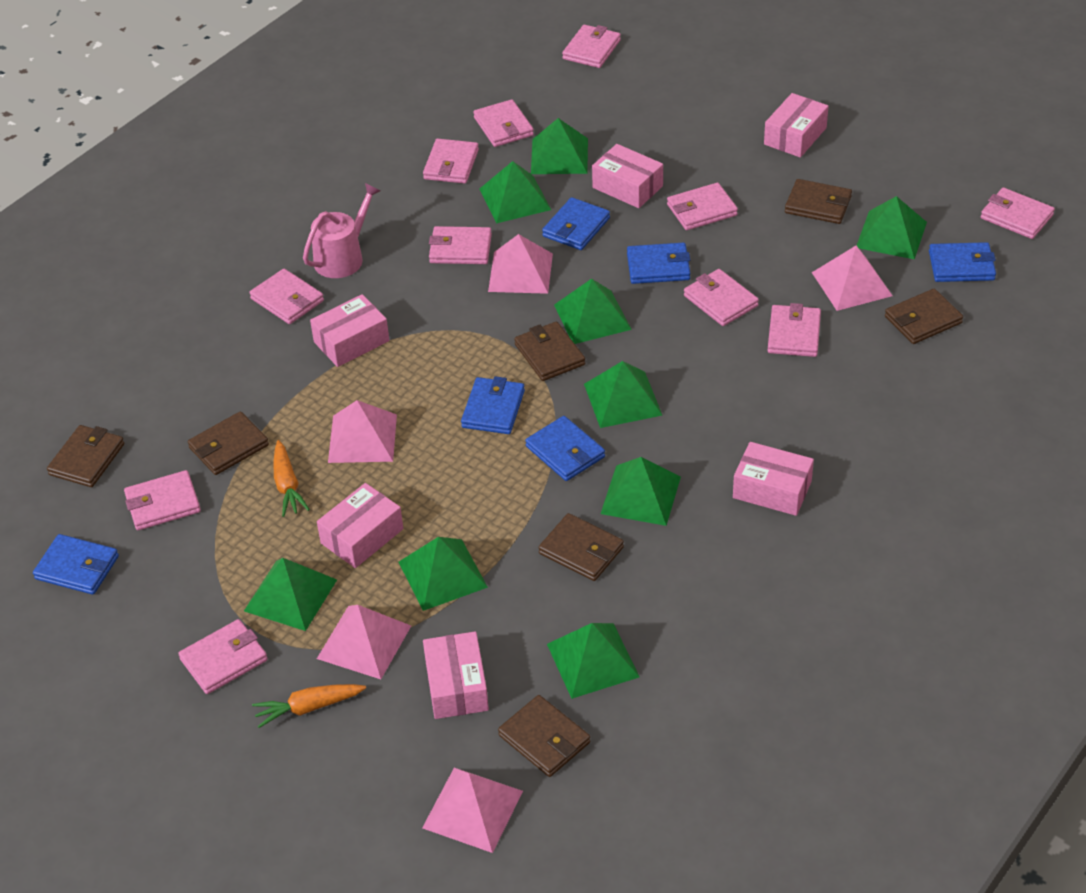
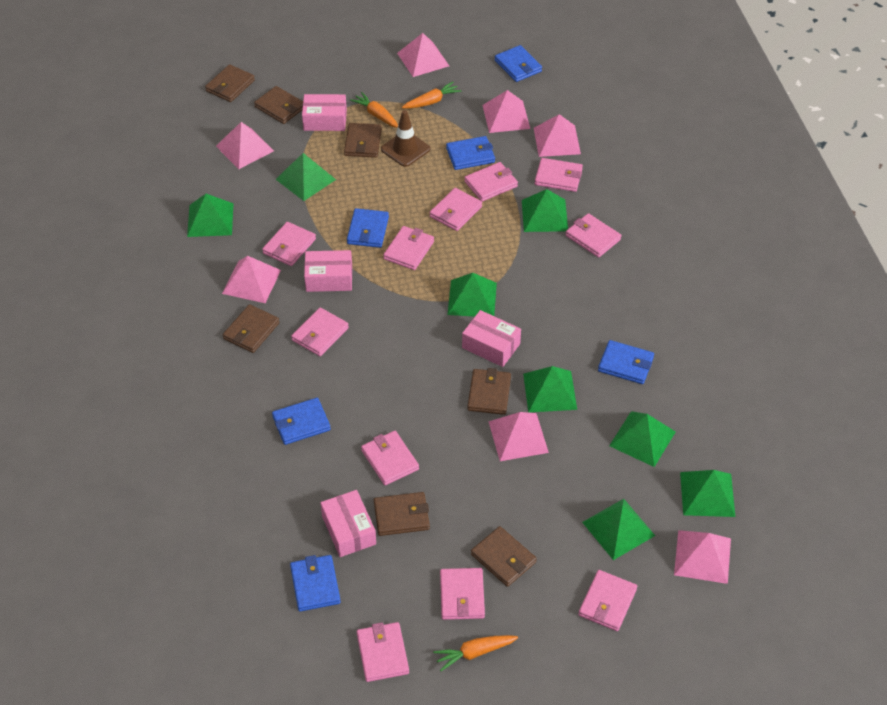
brown traffic cone: none = 0 -> [381,110,430,167] = 1
green pyramid: [244,558,337,631] [398,537,488,611] [480,161,551,223] [531,118,588,174] [547,623,640,699] [554,279,632,344] [584,361,662,428] [601,457,681,526] [856,196,927,259] = 9 -> [187,194,234,237] [276,153,336,201] [447,273,497,317] [522,189,568,232] [523,366,577,413] [582,499,655,560] [609,411,676,467] [680,470,735,517] = 8
orange carrot: [252,684,366,728] [273,440,310,517] = 2 -> [350,92,398,128] [402,82,461,109] [433,635,518,671] = 3
pink box: [310,294,389,367] [317,483,403,568] [423,631,489,719] [592,144,663,208] [733,442,814,516] [764,93,829,157] = 6 -> [302,94,347,131] [304,250,352,292] [321,490,376,557] [462,310,521,367] = 4
pink pyramid: [317,605,411,679] [328,400,397,463] [422,768,523,853] [488,234,553,294] [812,246,893,311] = 5 -> [216,122,274,169] [222,256,281,303] [397,33,449,77] [482,90,530,133] [488,412,549,461] [534,114,581,157] [674,530,731,584] = 7
pink watering can: [303,183,380,278] = 1 -> none = 0

